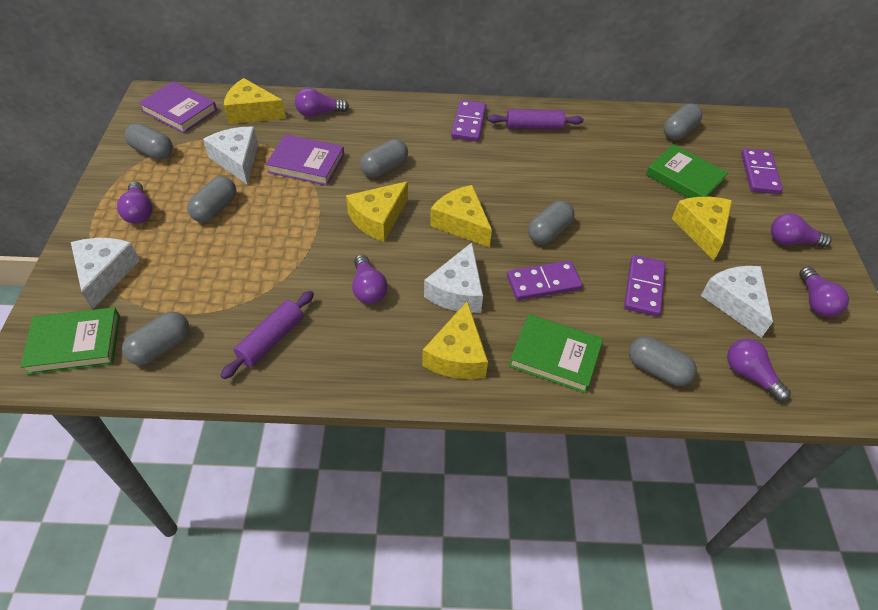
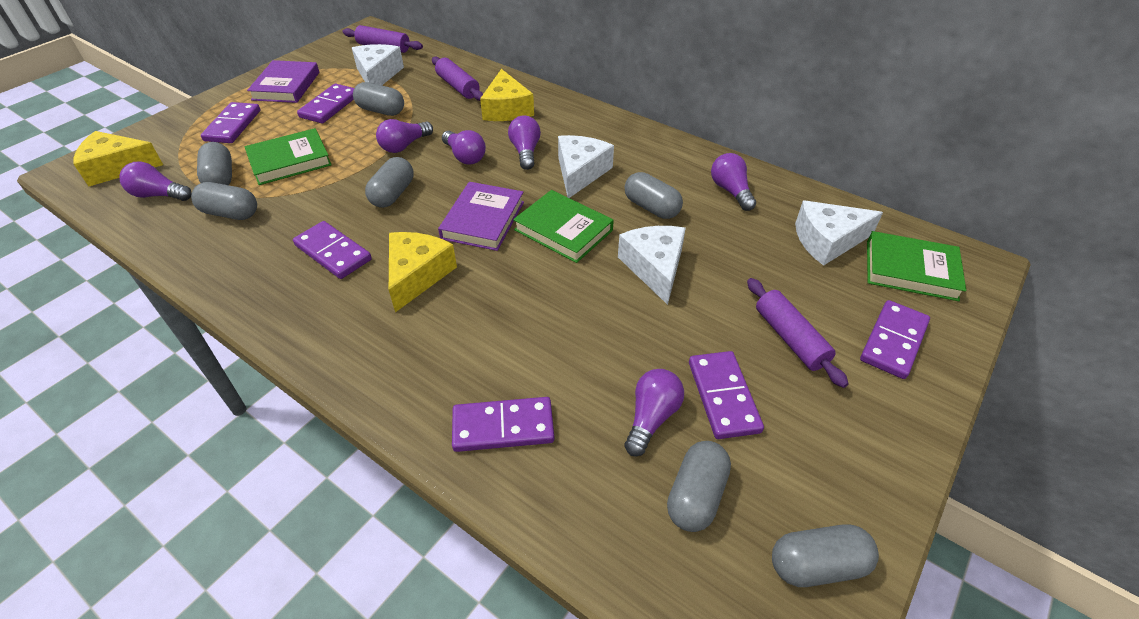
purple domino: [451,100,486,142] [507,260,583,300] [624,255,666,316] [741,148,783,194] = 4 -> [201,102,260,143] [293,221,372,279] [297,84,354,123] [452,397,554,452] [689,351,764,439] [860,300,930,379] = 6
purple rolling pin: [220,291,314,379] [488,109,584,130] = 2 -> [342,25,423,53] [432,57,483,101] [747,278,849,388] = 3
yellow cheese: [224,78,286,124] [346,181,408,242] [422,301,488,379] [430,185,492,247] [672,197,732,260] = 5 -> [73,131,163,187] [389,232,457,312] [480,69,534,121] = 3

